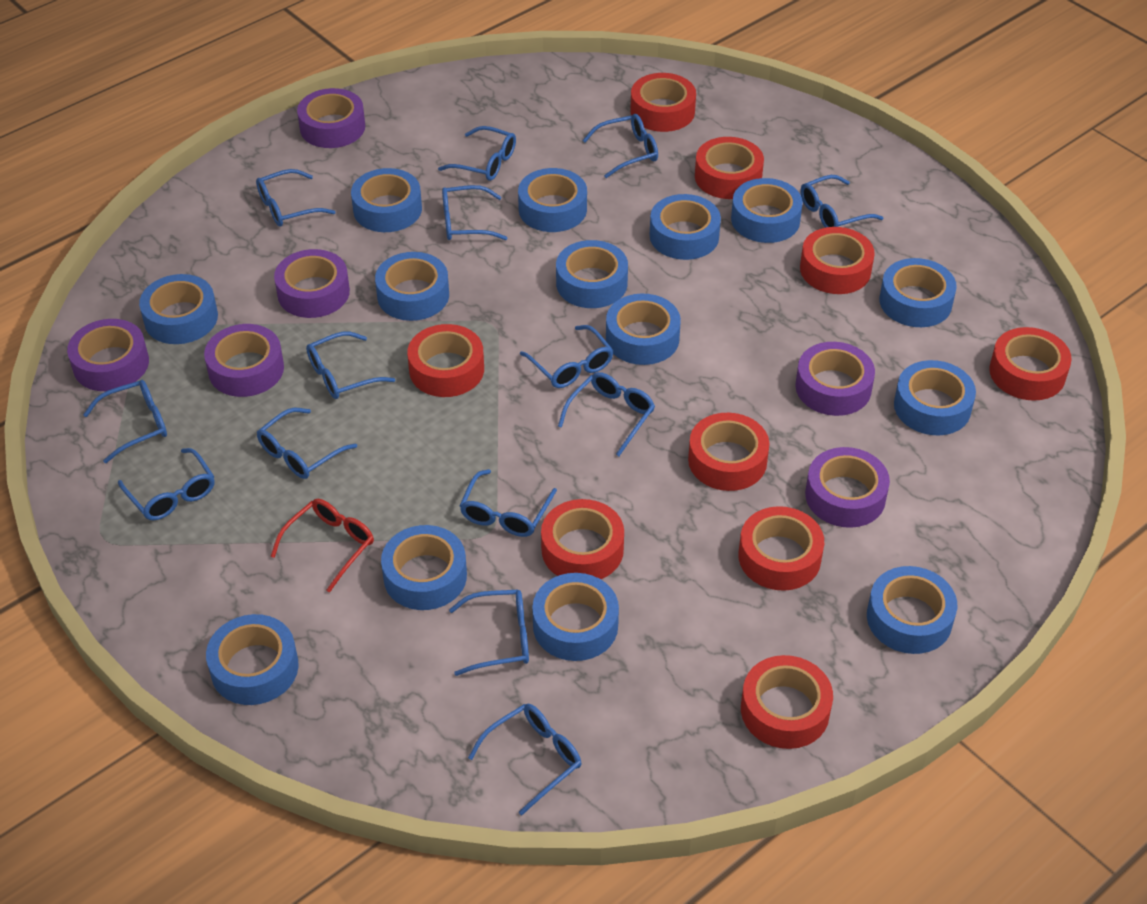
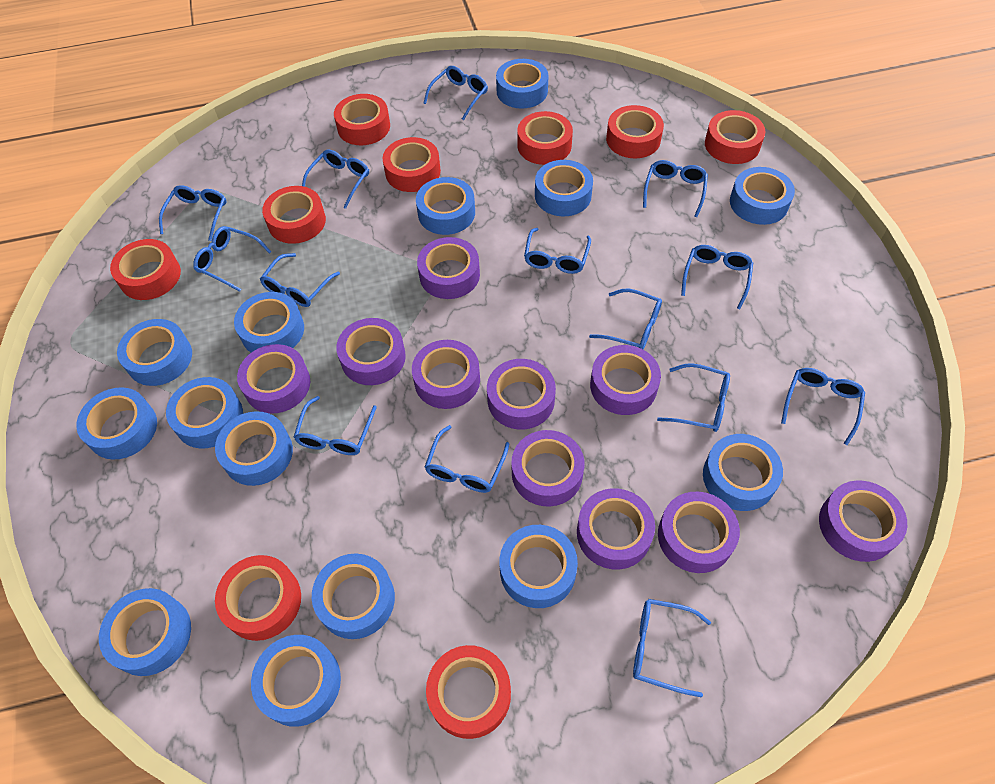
purple tape: [67,319,149,391] [204,324,284,397] [274,249,350,318] [297,88,365,148] [795,342,875,416] [805,447,890,528] = 6 -> [237,344,310,413] [336,318,406,385] [412,340,480,409] [417,237,480,299] [487,359,556,430] [511,430,584,506] [577,488,655,570] [590,345,661,415] [658,492,740,573] [819,481,907,562] = 10
red glasses: [270,499,374,593] = 1 -> none = 0

